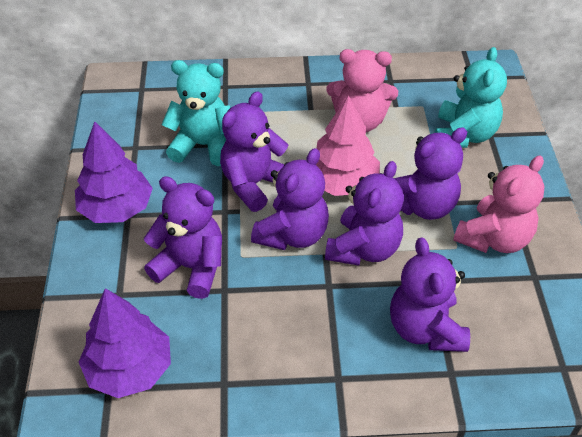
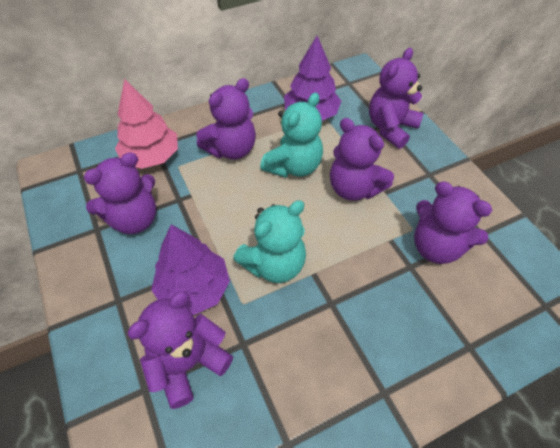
pink teddy bear: [326,49,398,132] [453,156,545,253] = 2 -> none = 0

